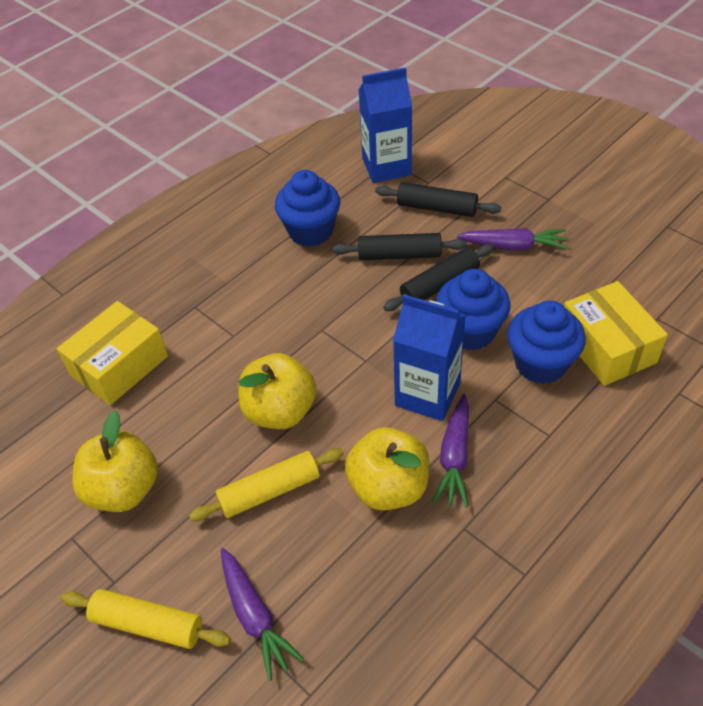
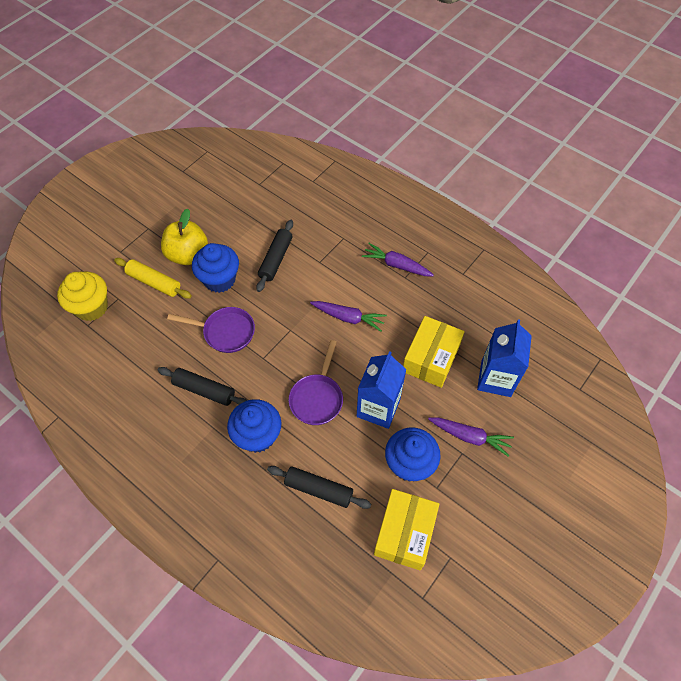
purple pan: none = 0 -> [167,307,255,353] [289,340,343,425] = 2
yellow apple: [72,411,158,512] [238,353,316,429] [345,427,429,510] = 3 -> [161,209,208,265] = 1
yellow cupcake: none = 0 -> [57,271,108,321] = 1
yellow rolling pin: [61,589,231,649] [189,448,344,521] = 2 -> [114,258,192,299] = 1

